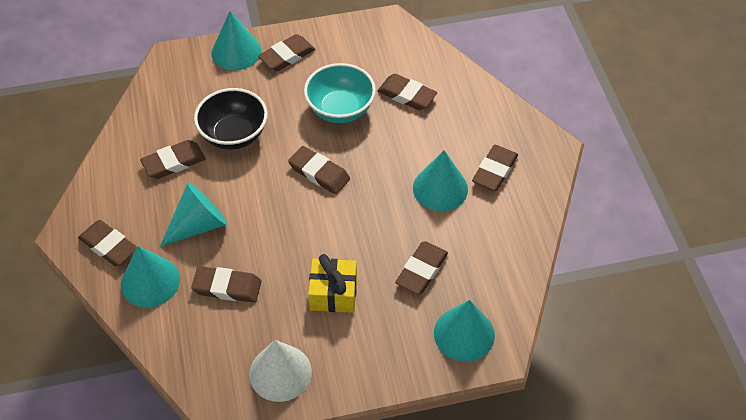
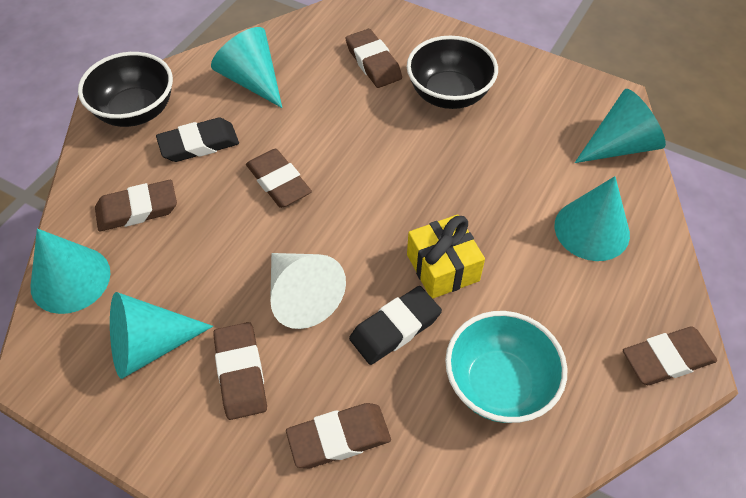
black bowl: [194,88,268,150] = 1 -> [78,52,173,127] [407,36,498,109] = 2
black eraser: none = 0 -> [156,118,239,162] [349,286,442,365] = 2
brown eraser: [78,220,137,266] [140,140,206,179] [191,266,262,303] [258,34,315,71] [288,146,350,194] [377,74,437,110] [395,241,448,295] [472,145,518,191] = 8 -> [95,180,177,232] [213,322,267,420] [246,149,312,208] [286,403,391,468] [346,29,402,88] [623,326,717,385] = 6

